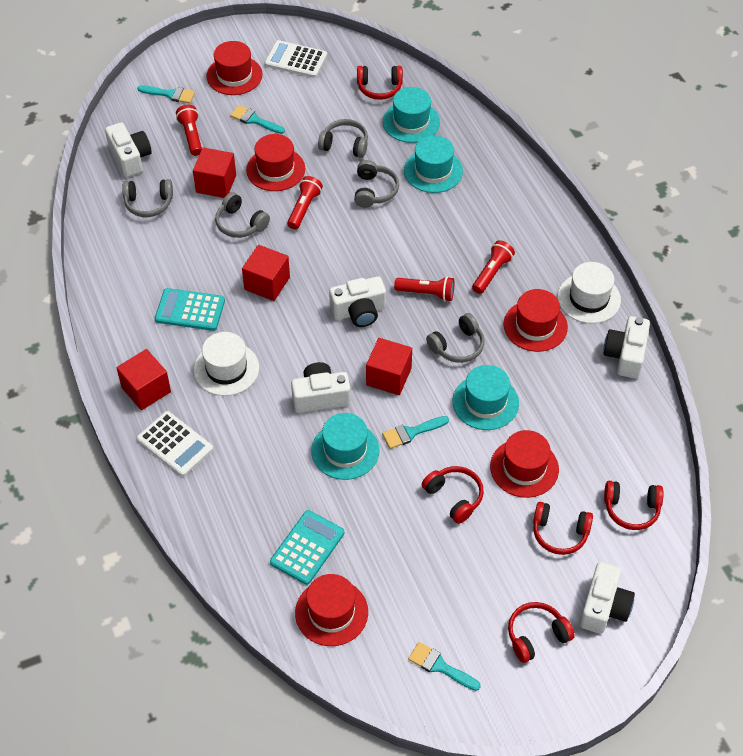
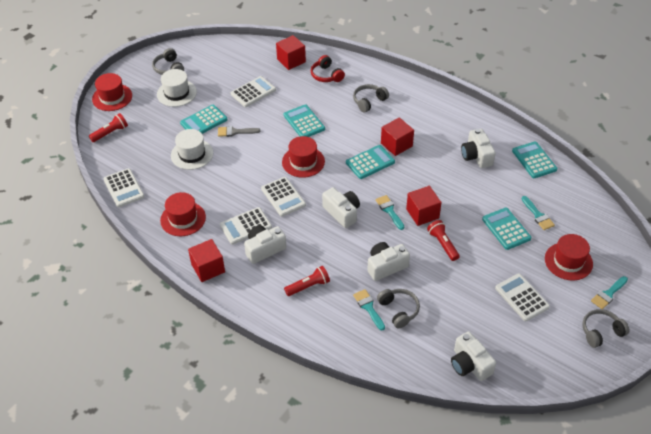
grey brush: none = 0 -> [218,126,260,137] = 1
grey headphones: [122,179,173,217] [215,192,270,238] [318,119,368,158] [354,160,399,208] [426,313,484,363] = 5 -> [152,48,184,75] [353,84,389,112] [377,289,420,328] [582,309,630,348] = 4
red flashlight: [176,104,202,156] [287,176,323,229] [394,277,454,301] [472,240,515,294] = 4 -> [89,113,128,142] [284,266,330,296] [427,220,460,261] = 3
red hat: [206,41,263,95] [246,134,305,191] [295,574,368,646] [490,430,559,498] [504,289,568,352] = 5 -> [92,73,132,111] [160,192,206,236] [282,136,325,178] [545,234,593,280] = 4
red headphones: [357,66,403,100] [422,466,484,524] [508,602,575,663] [533,502,593,555] [604,481,663,530] = 5 -> [311,55,345,82] = 1
turquoise calculator: [155,288,225,331] [270,510,344,585] = 2 -> [180,105,228,134] [284,104,325,137] [346,145,395,179] [482,208,531,250] [512,142,557,178] = 5
turquoise hat: [311,413,379,480] [383,87,440,143] [404,135,463,193] [453,365,519,430] = 4 -> none = 0
white calculator: [137,411,213,476] [265,40,327,78] = 2 -> [103,168,144,207] [220,207,272,245] [231,76,276,107] [261,177,306,217] [495,273,550,321] = 5

